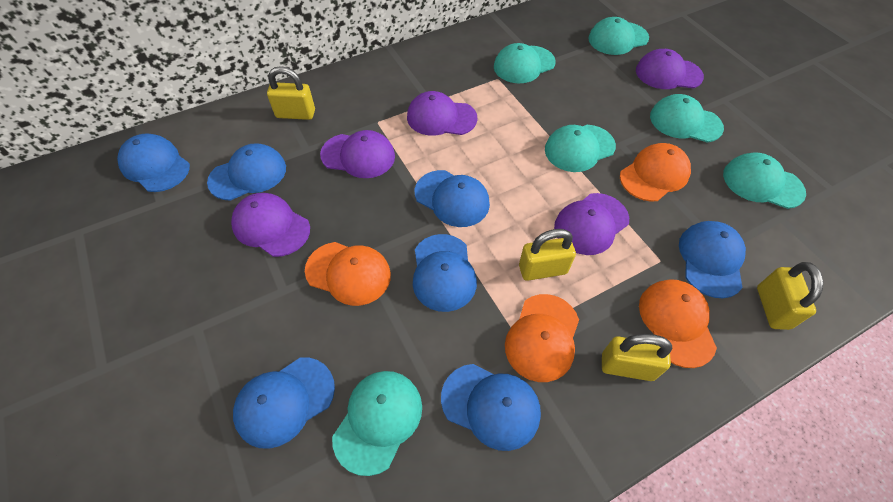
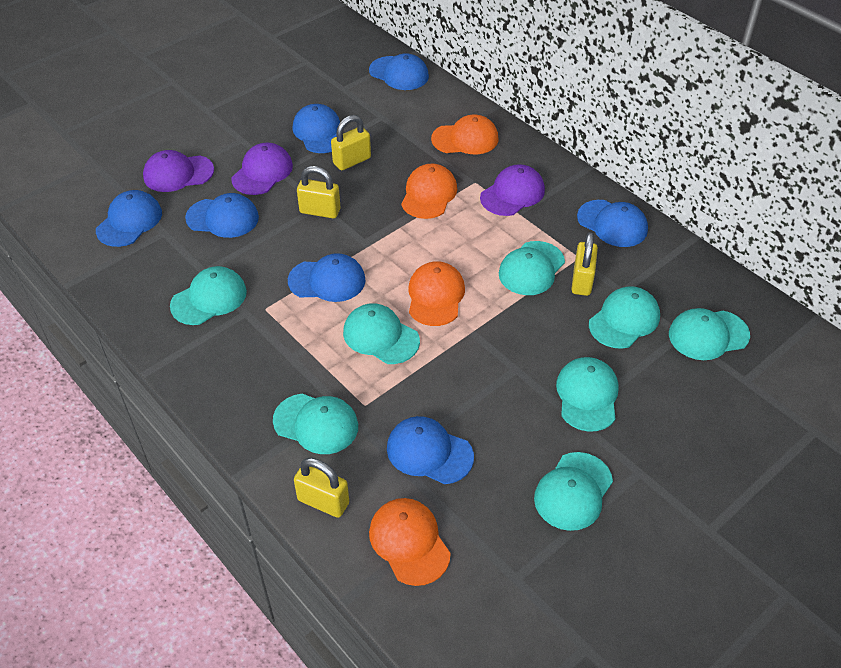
purple cap: [231,193,310,257] [320,130,395,178] [407,91,477,136] [554,193,629,255] [636,49,704,89] = 5 -> [143,150,214,192] [231,143,293,195] [480,164,545,216] = 3
turquoise cap: [332,371,422,476] [494,43,556,83] [545,125,616,172] [588,17,649,55] [650,94,724,143] [723,152,806,209] = 6 -> [170,266,247,325] [273,394,358,454] [343,303,420,364] [499,241,565,295] [534,452,613,531] [556,357,619,432] [589,286,660,349] [669,308,750,360] = 8

